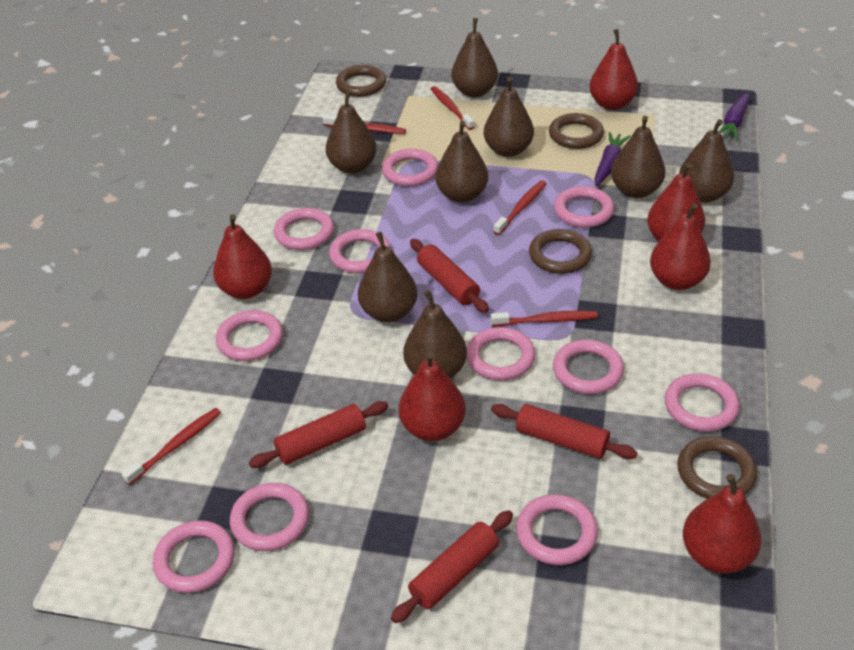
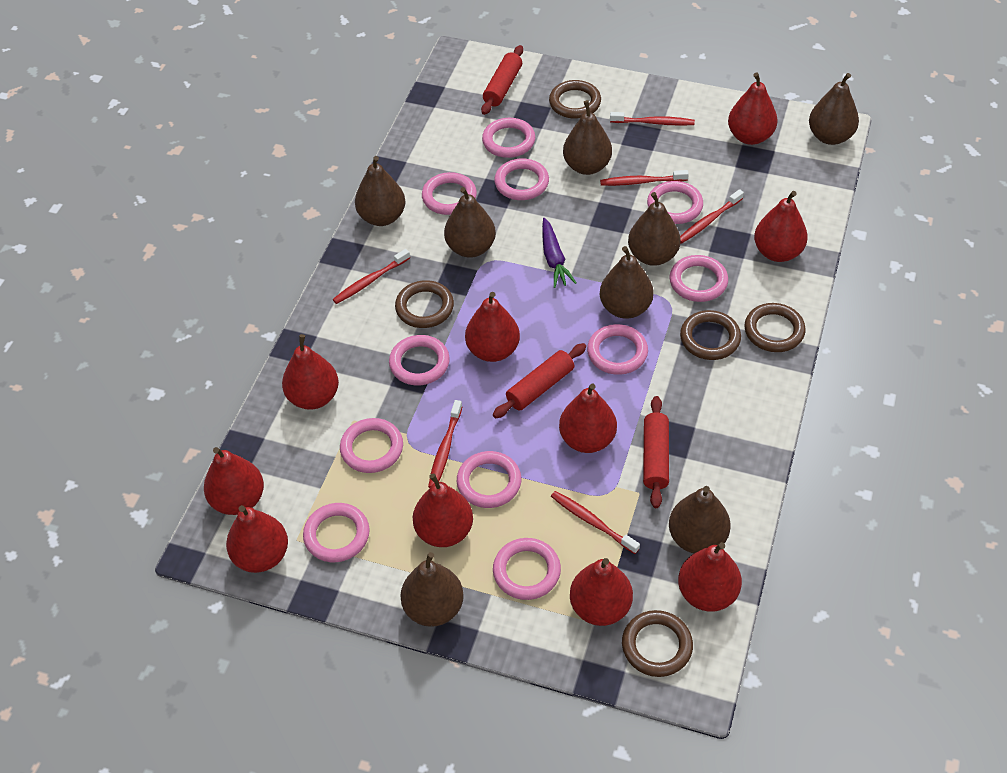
brown ring: [336,65,386,97] [529,229,592,274] [549,113,604,149] [677,436,757,499] = 4 -> [395,280,454,328] [549,80,601,119] [622,610,693,677] [680,310,741,360] [744,303,806,352] = 5
purple carrot: [594,132,631,186] [719,92,750,141] = 2 -> [542,218,576,288] = 1
red pear: [213,214,272,299] [399,352,466,441] [589,29,638,110] [647,163,705,241] [650,203,711,290] [683,474,762,574] = 6 -> [204,447,264,515] [226,505,288,573] [282,334,339,410] [413,473,473,547] [465,292,520,362] [559,384,617,453] [570,558,633,626] [678,542,742,612] [728,72,777,145] [754,191,808,262] = 10
red rolling pin: [249,401,388,468] [391,510,513,623] [410,239,489,313] [491,404,637,459] = 4 -> [481,45,523,115] [493,343,586,418] [643,396,669,508] = 3
red toothbrush: [122,408,221,485] [322,115,406,134] [431,86,474,130] [491,310,598,326] [494,180,547,235] = 5 -> [333,249,410,304] [428,400,462,488] [551,491,640,554] [600,170,689,186] [610,112,695,126] [680,189,744,244] = 6

